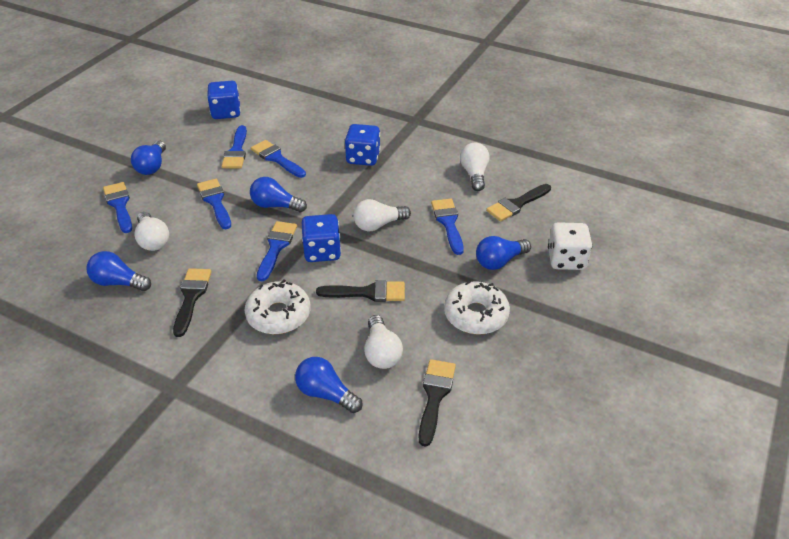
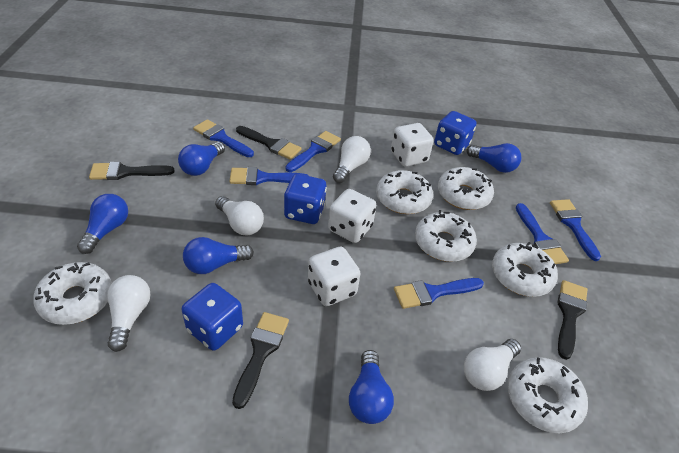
white dice: [548,222,592,270] = 1 -> [308,246,360,306] [328,189,376,243] [391,123,434,167] = 3
white donut: [244,279,311,334] [444,281,510,334] = 2 -> [33,262,112,325] [376,170,433,214] [415,210,477,262] [438,167,494,210] [492,242,558,297] [508,357,588,433] = 6

